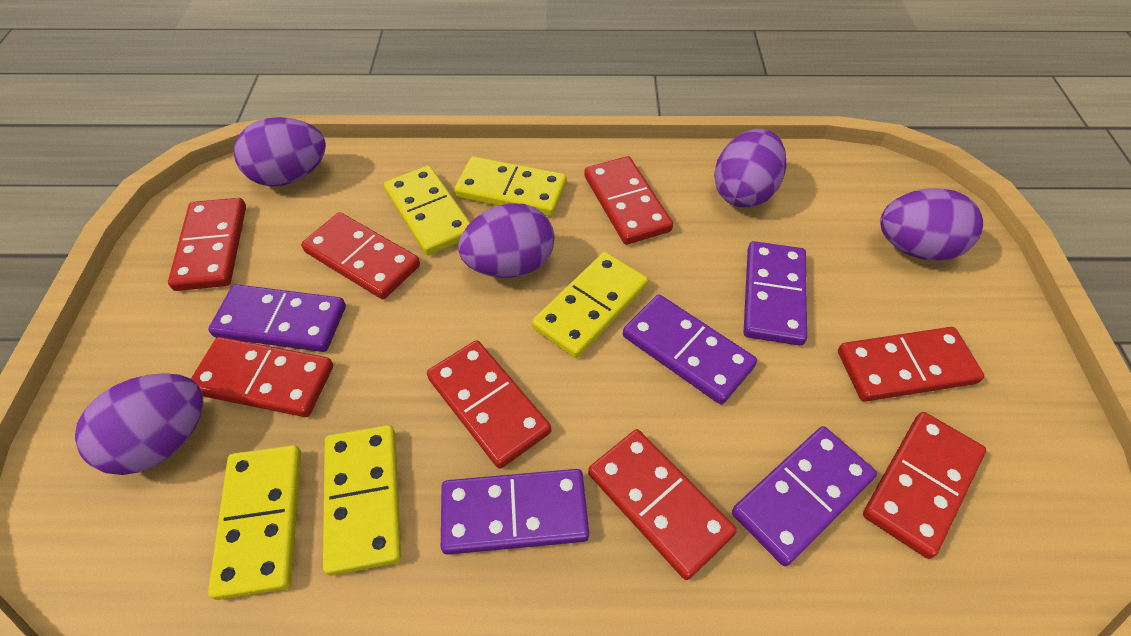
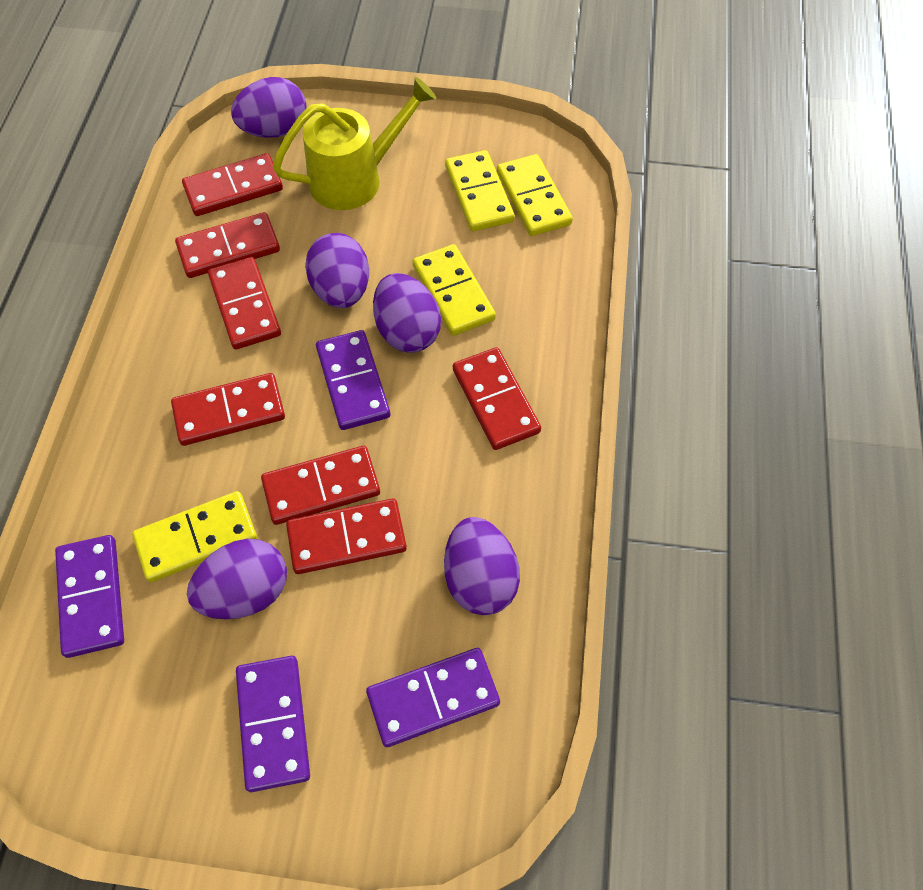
purple domino: [208,284,346,352] [441,469,589,555] [623,294,757,404] [732,426,877,566] [744,241,807,346] = 5 -> [55,535,124,658] [236,656,310,792] [316,330,390,430] [366,648,500,747] = 4
red domino: [168,198,246,291] [191,337,333,417] [301,212,420,299] [427,340,551,469] [584,156,673,245] [588,429,737,580] [838,327,984,402] [863,412,986,559] = 8 -> [171,373,285,446] [175,212,280,278] [182,153,283,216] [208,257,281,350] [261,446,380,525] [286,498,407,574] [453,347,541,450] = 7
yellow domino: [208,445,301,600] [323,425,402,576] [384,166,470,256] [454,157,567,216] [532,252,648,358] = 5 -> [132,491,257,582] [413,244,496,336] [445,150,515,231] [497,154,573,236] = 4
yellow watering can: none = 0 -> [272,77,436,210] = 1

